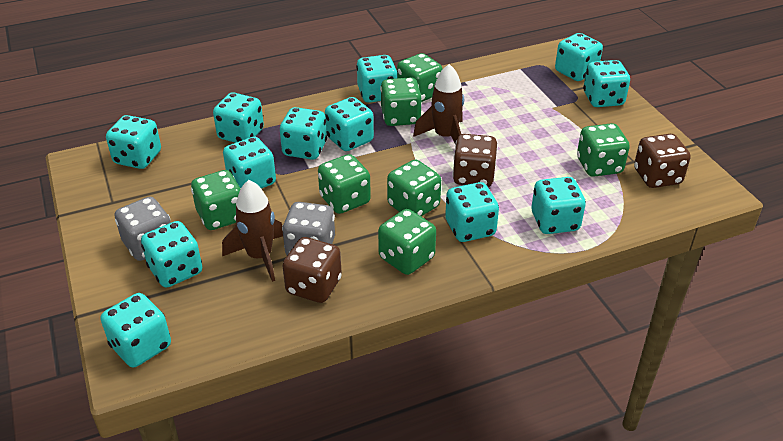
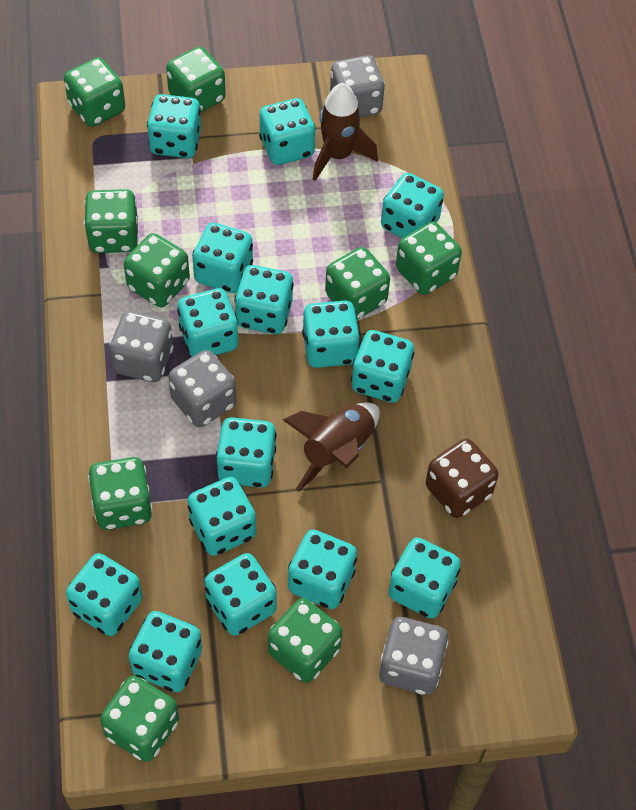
brown dice: [283,237,342,303] [452,134,498,187] [634,134,691,188] = 3 -> [426,439,499,518] = 1
green dice: [191,170,241,230] [318,154,371,214] [378,209,436,275] [380,77,422,126] [387,159,441,216] [397,53,443,102] [577,123,630,177] = 7 -> [64,57,125,127] [84,189,139,253] [88,457,152,530] [100,676,179,762] [124,233,190,307] [166,47,226,112] [268,598,342,683] [325,247,390,320] [396,222,462,295] = 9
grey dice: [115,197,171,261] [282,202,335,255] = 2 -> [109,311,173,382] [168,350,236,427] [330,55,385,117] [379,617,448,695] = 4
turquoise dice: [100,293,171,367] [106,115,161,169] [141,221,202,288] [213,92,264,143] [223,137,276,189] [280,107,327,160] [325,97,374,151] [356,55,398,103] [445,182,499,242] [532,177,586,234] [555,33,603,81] [583,60,630,107] = 12 -> [66,553,142,636] [129,611,202,692] [147,94,201,158] [177,288,238,357] [188,477,256,556] [192,223,253,293] [204,553,277,636] [216,417,276,488] [234,265,294,334] [259,98,316,165] [288,530,357,609] [302,300,360,368] [351,330,414,403] [381,173,444,238] [388,537,461,619] = 15

